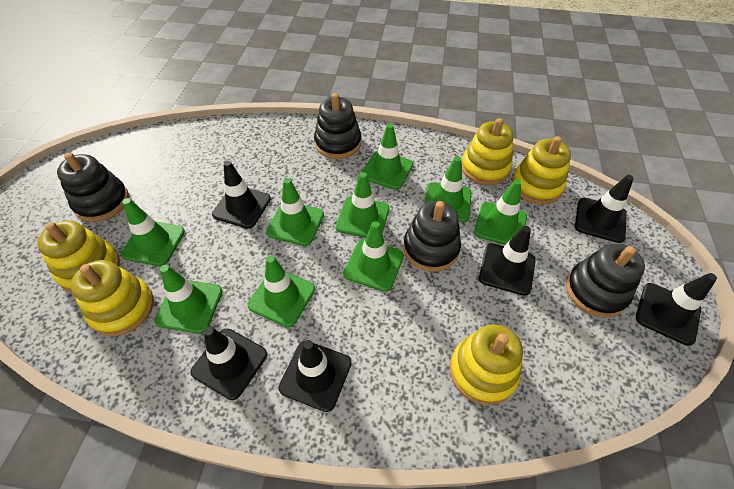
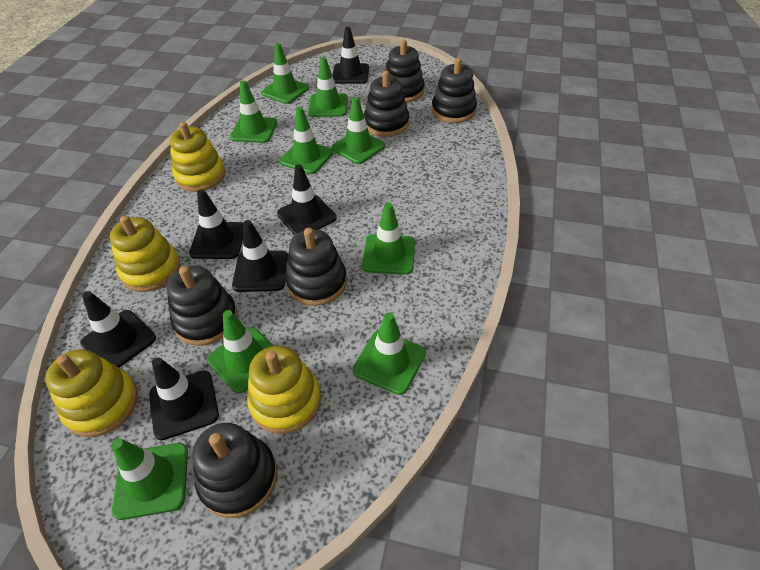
black stacking toy: [57,152,129,222] [314,93,361,159] [403,201,461,272] [566,243,645,318] = 4 -> [166,266,238,346] [192,423,277,518] [285,228,347,306] [364,71,409,137] [385,40,425,103] [432,58,477,123] = 6
yellow stacking toy: [37,220,120,293] [71,260,154,336] [450,324,523,405] [461,118,514,185] [512,136,571,204] = 5 -> [45,349,138,437] [110,215,180,292] [170,122,225,192] [247,346,321,434] = 4

